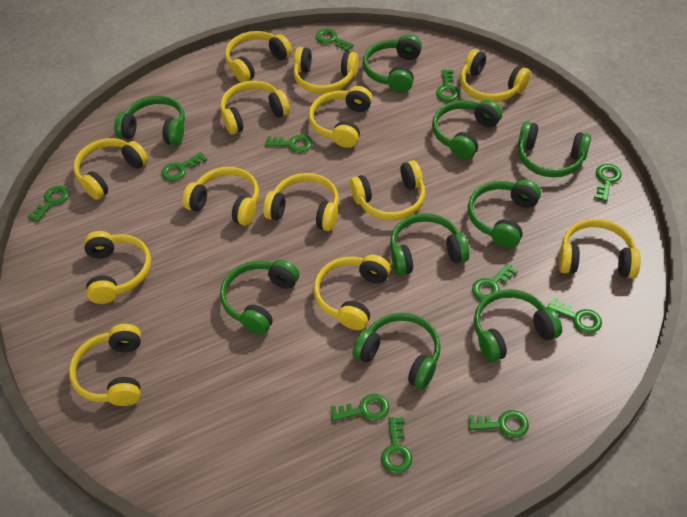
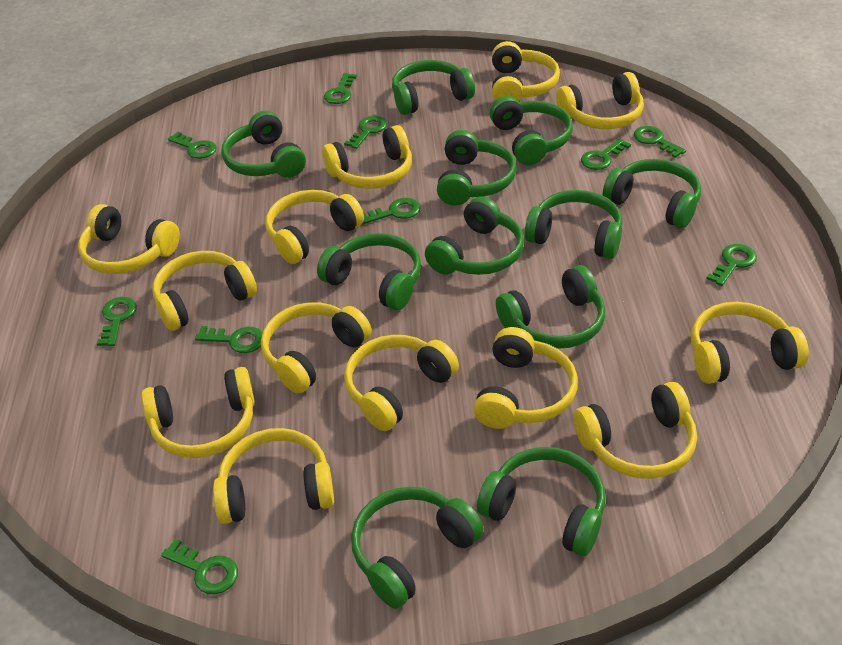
green headphones: [114,96,185,145] [220,260,299,335] [352,312,441,389] [363,34,422,93] [390,213,469,276] [432,100,502,160] [468,179,541,248] [474,289,562,362] [518,121,591,177] = 9 -> [221,111,306,178] [317,233,421,310] [351,487,484,609] [392,60,475,115] [425,196,524,275] [437,130,517,205] [477,447,605,556] [490,96,573,165] [496,265,606,349] [525,190,622,259] [603,159,701,228] = 11
green key: [27,186,69,222] [161,152,207,181] [265,135,312,153] [316,29,354,52] [330,394,389,421] [381,417,412,473] [436,70,459,101] [468,410,529,438] [472,263,518,301] [547,297,602,333] [594,164,622,201] = 11 -> [97,297,137,346] [161,538,238,594] [168,132,217,159] [195,326,263,353] [324,73,357,104] [344,116,387,149] [363,198,421,224] [581,138,631,170] [634,126,686,158] [706,244,757,286] = 10

